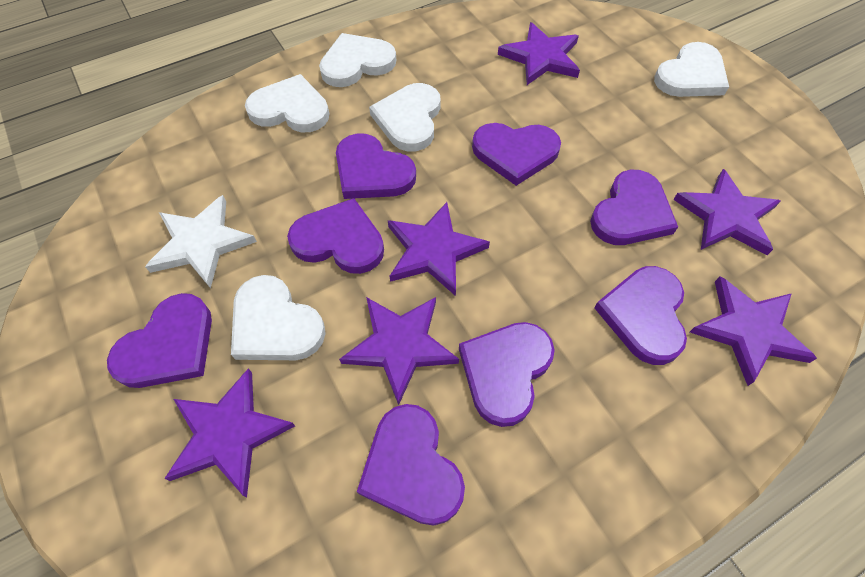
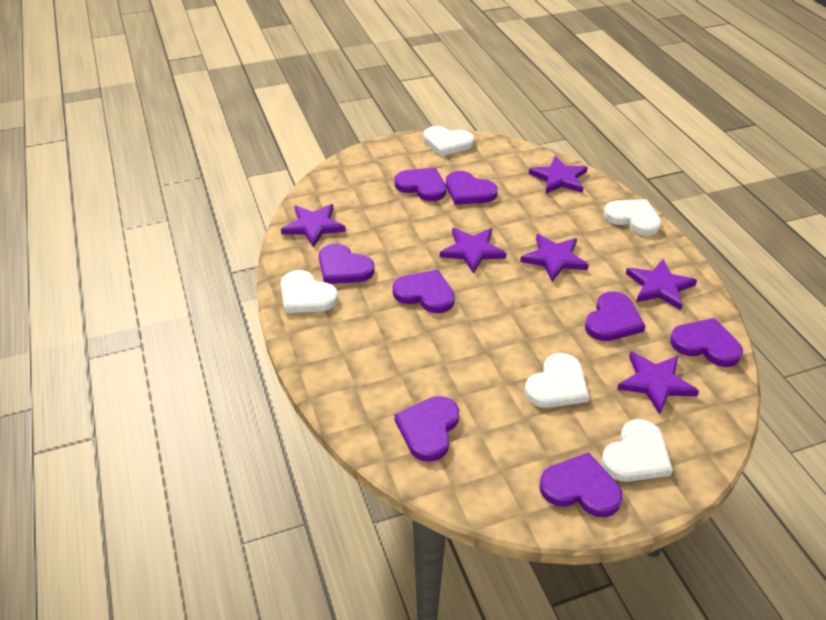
white star: [145,195,257,288] = 1 -> none = 0

